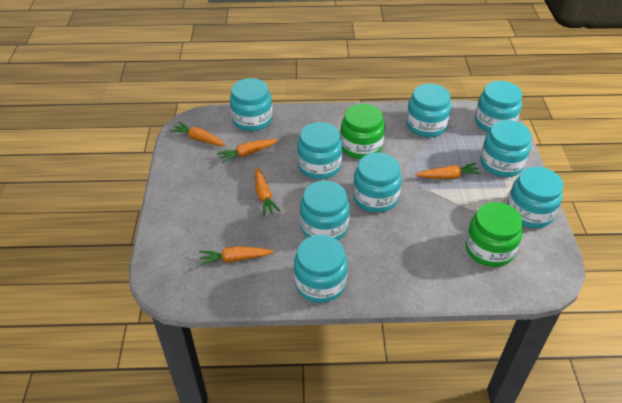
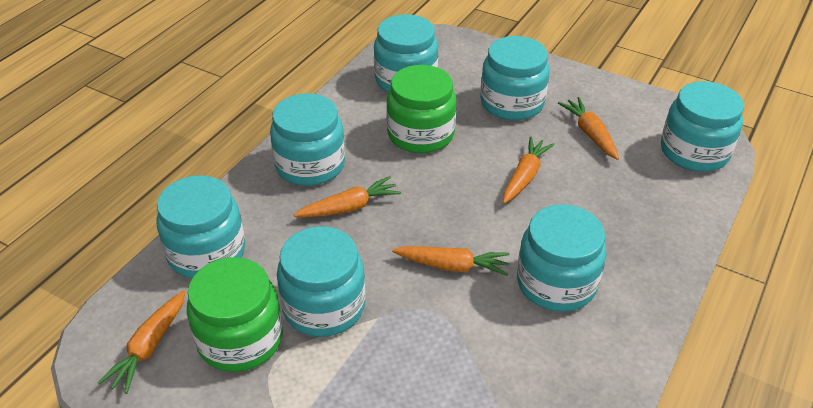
turquoise jar: [230,78,273,131] [294,235,348,303] [297,122,342,179] [300,180,350,240] [353,152,402,213] [406,84,451,137] [475,81,522,132] [480,120,531,177] [507,167,563,228] = 9 -> [156,175,245,278] [270,93,345,186] [277,226,366,337] [374,14,438,92] [480,36,550,121] [517,204,606,312] [661,81,744,172] = 7

